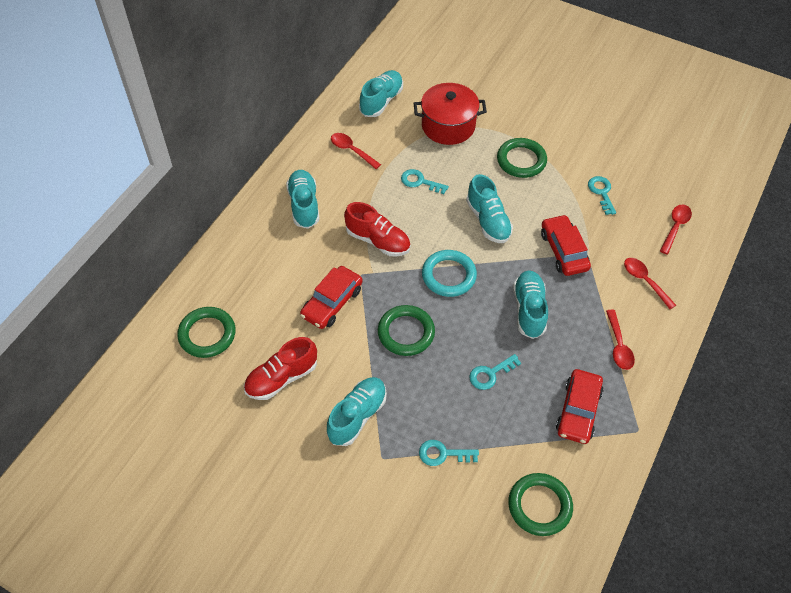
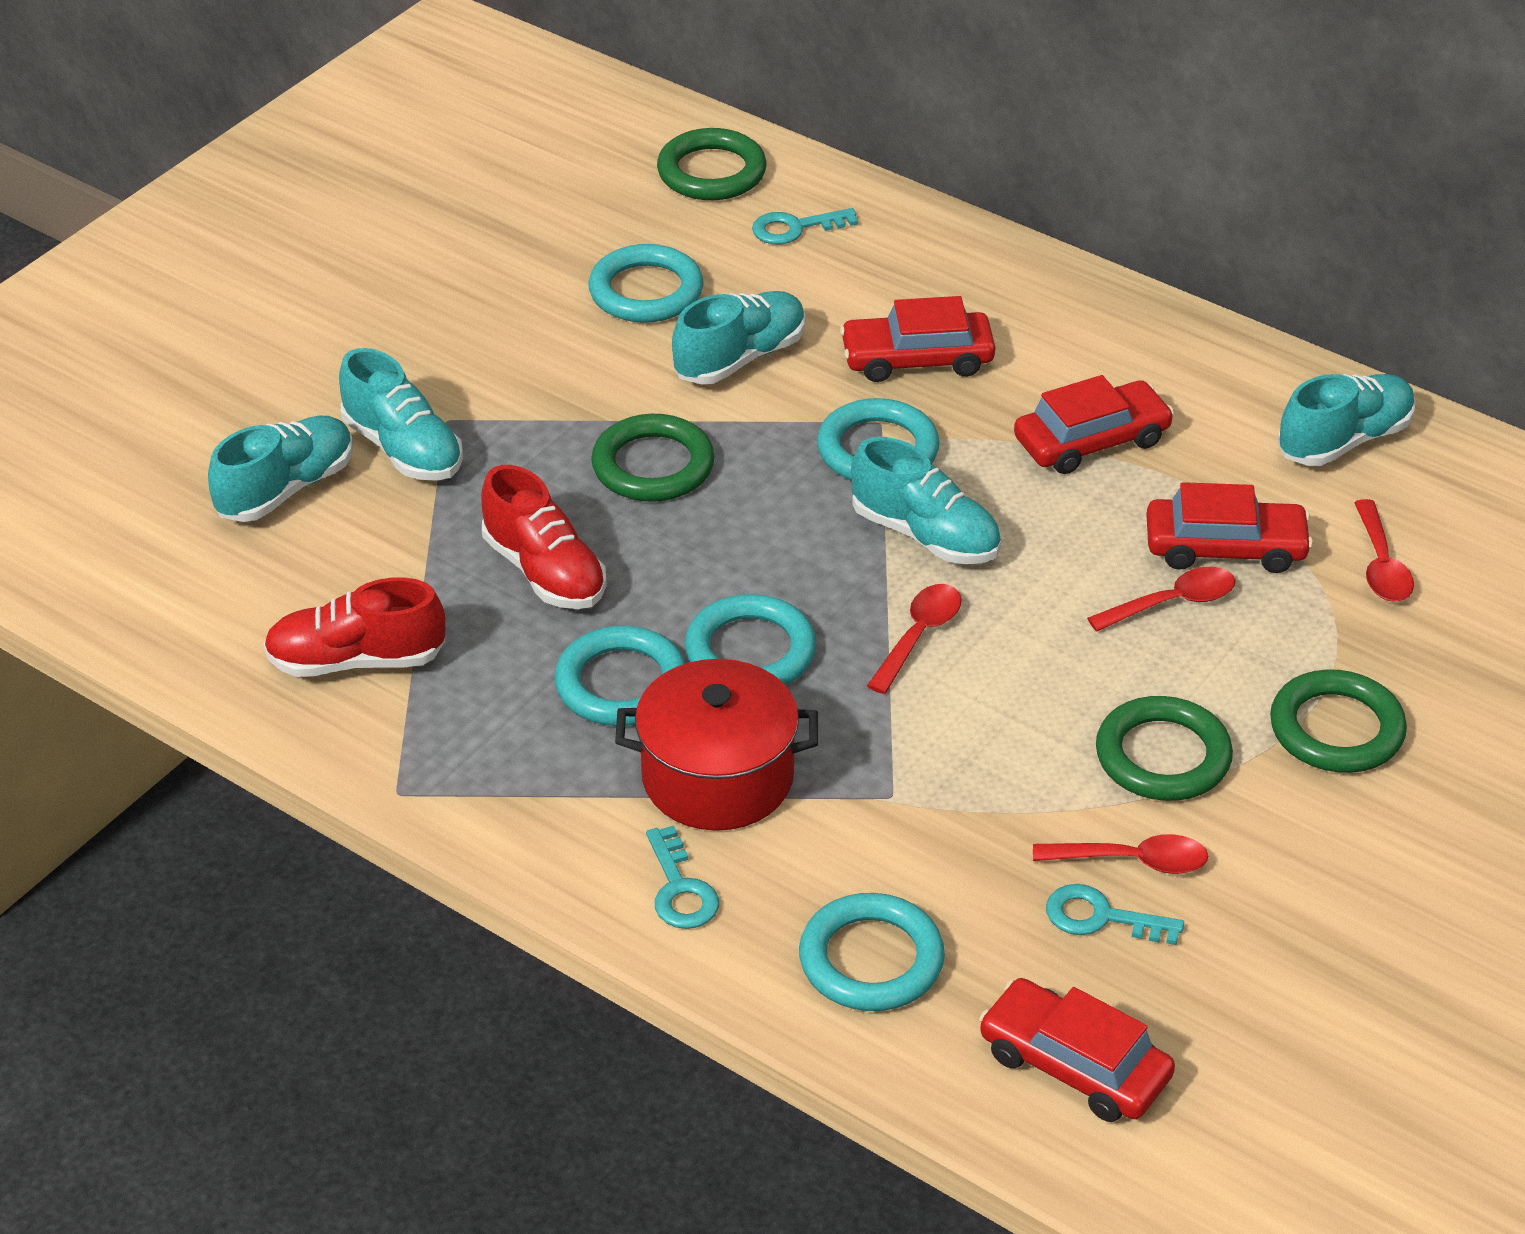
red car: [300,266,363,329] [541,215,591,276] [556,369,603,444] = 3 -> [840,296,995,382] [979,978,1175,1122] [1014,375,1174,474] [1146,482,1313,573] = 4
turquoise key: [401,169,449,194] [419,440,479,466] [469,354,521,390] [588,176,616,215] = 4 -> [646,825,719,929] [752,208,858,244] [1046,884,1184,945] = 3
turquoise ring: [422,250,477,297] = 1 -> [555,626,686,726] [588,244,704,323] [685,594,816,685] [799,893,945,1011] [817,398,940,480] = 5

